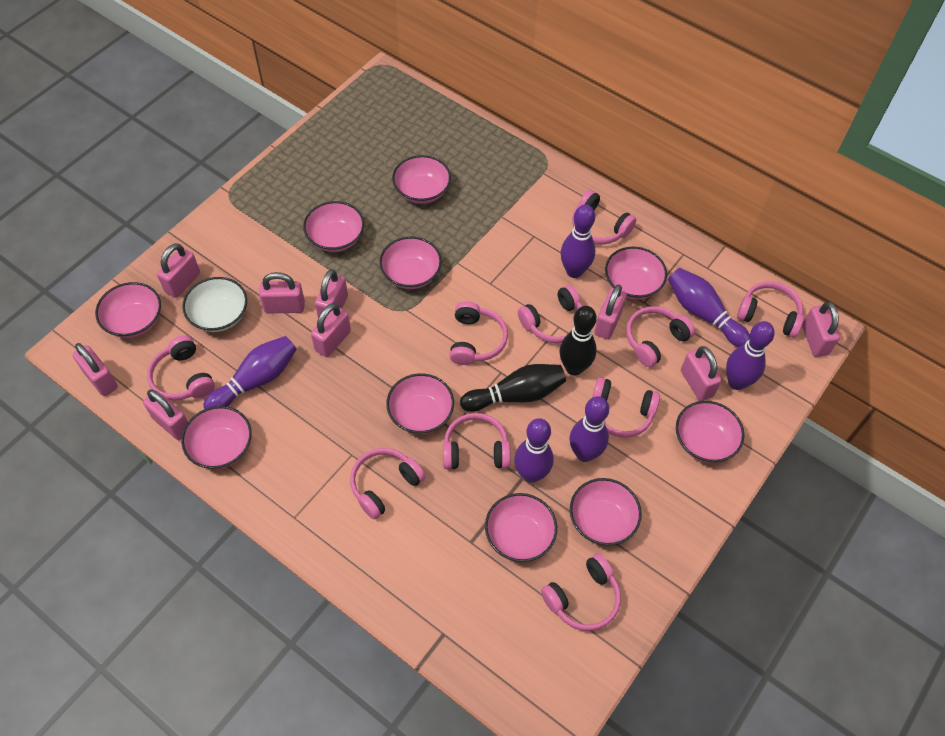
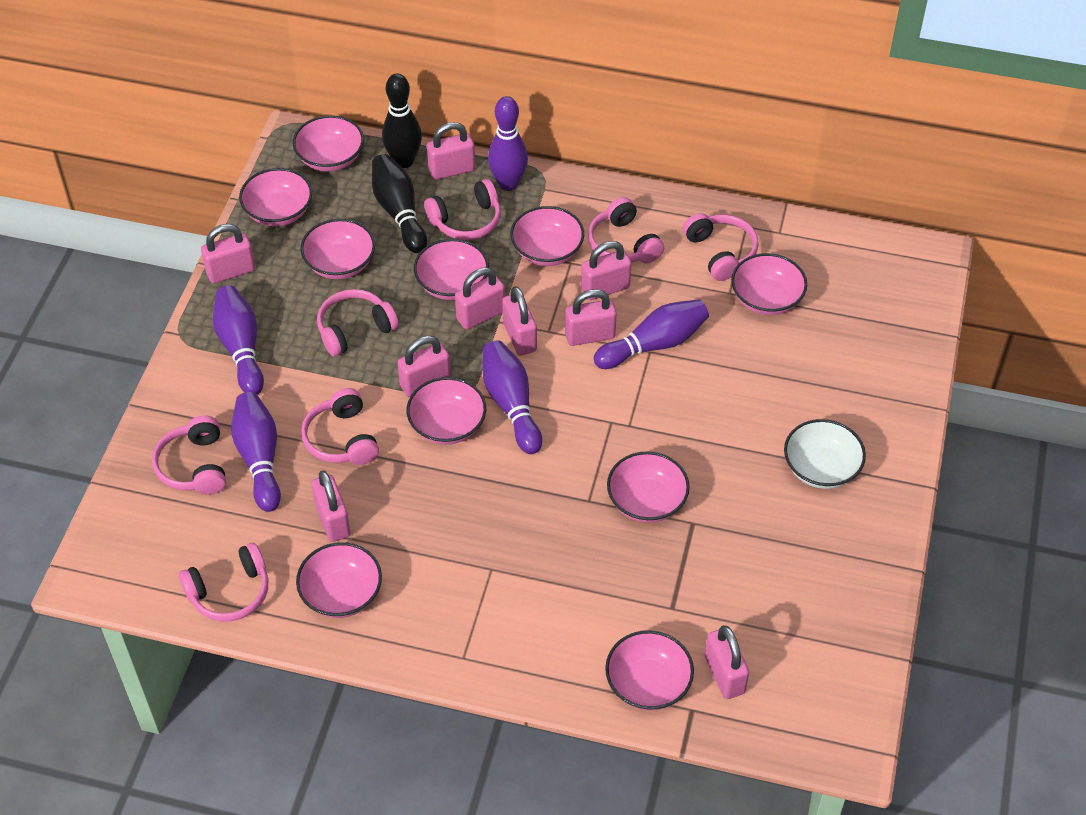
pink headphones: [147,335,215,400] [350,448,426,519] [443,413,511,469] [450,301,508,365] [518,285,582,343] [541,554,621,631] [572,190,636,245] [592,377,660,438] [626,306,695,367] [737,282,804,338] = 10 -> [152,415,226,495] [179,543,268,622] [301,388,379,465] [317,289,398,357] [424,179,501,240] [588,197,664,263] [683,213,758,281] = 7
purple bowling pin: [203,336,297,409] [514,418,553,483] [561,204,595,278] [570,396,609,462] [668,268,750,347] [726,321,775,390] = 6 -> [213,285,264,395] [231,392,281,512] [483,340,542,454] [488,96,528,191] [594,299,709,369] = 5

